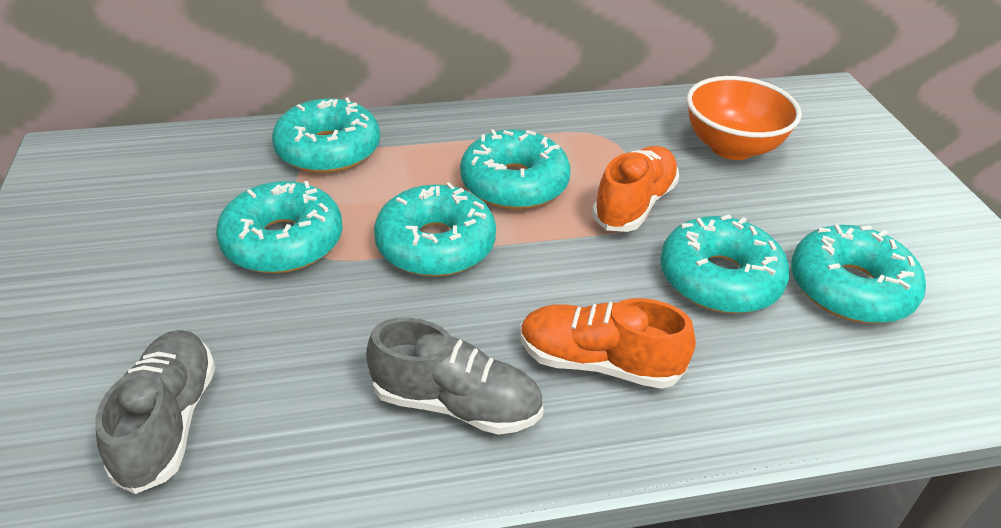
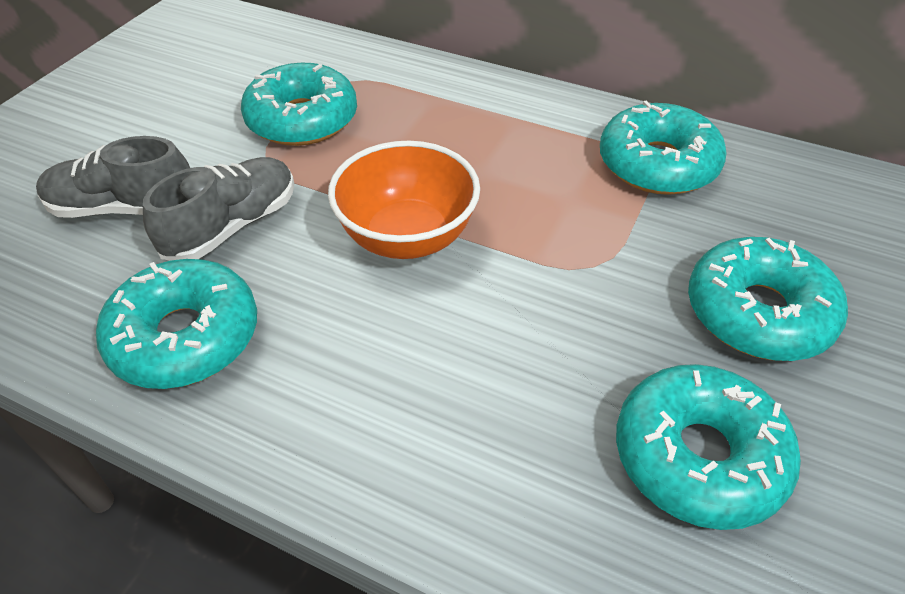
orange shoe: [520,298,696,389] [592,146,679,232] = 2 -> none = 0
turquoise donut: [216,181,343,273] [272,97,380,173] [374,182,496,277] [460,129,571,209] [660,214,789,313] [791,225,926,323] = 6 -> [96,259,257,389] [241,63,357,146] [600,100,727,195] [616,364,801,530] [688,237,848,361] = 5

